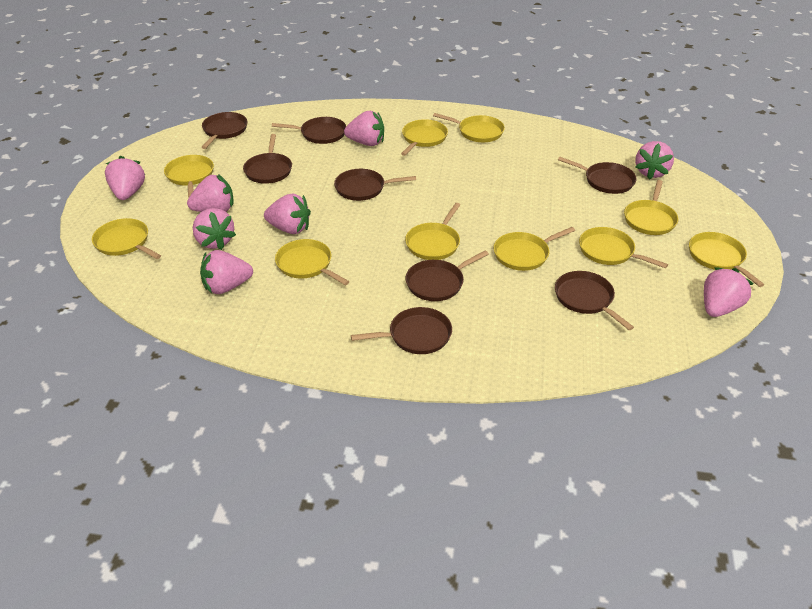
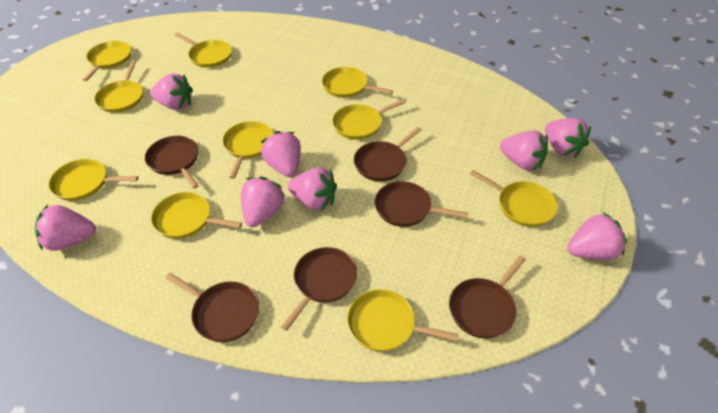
brown pan: [201,112,247,149] [243,134,292,184] [272,117,346,144] [334,169,416,201] [351,307,452,354] [406,250,489,301] [555,271,634,330] [558,157,637,194] = 8 -> [145,136,199,189] [166,273,259,342] [281,247,357,331] [354,127,421,181] [374,181,468,227] [449,256,526,338] = 6

